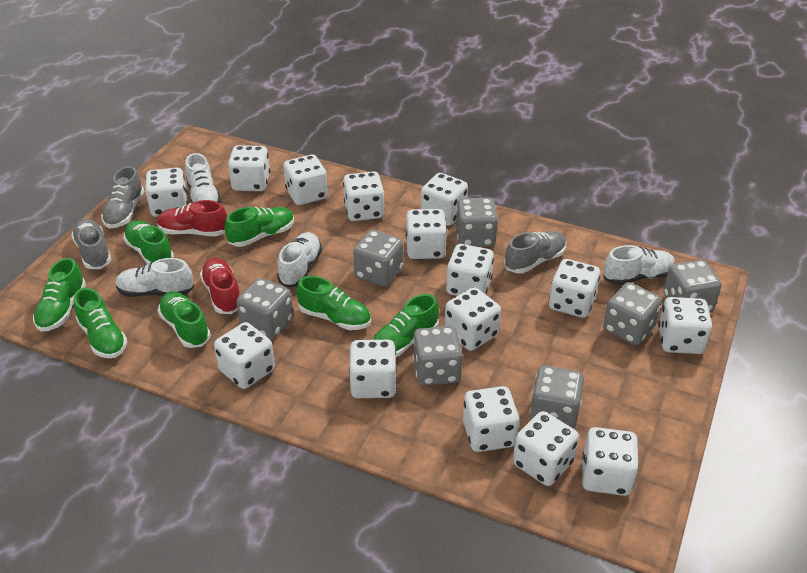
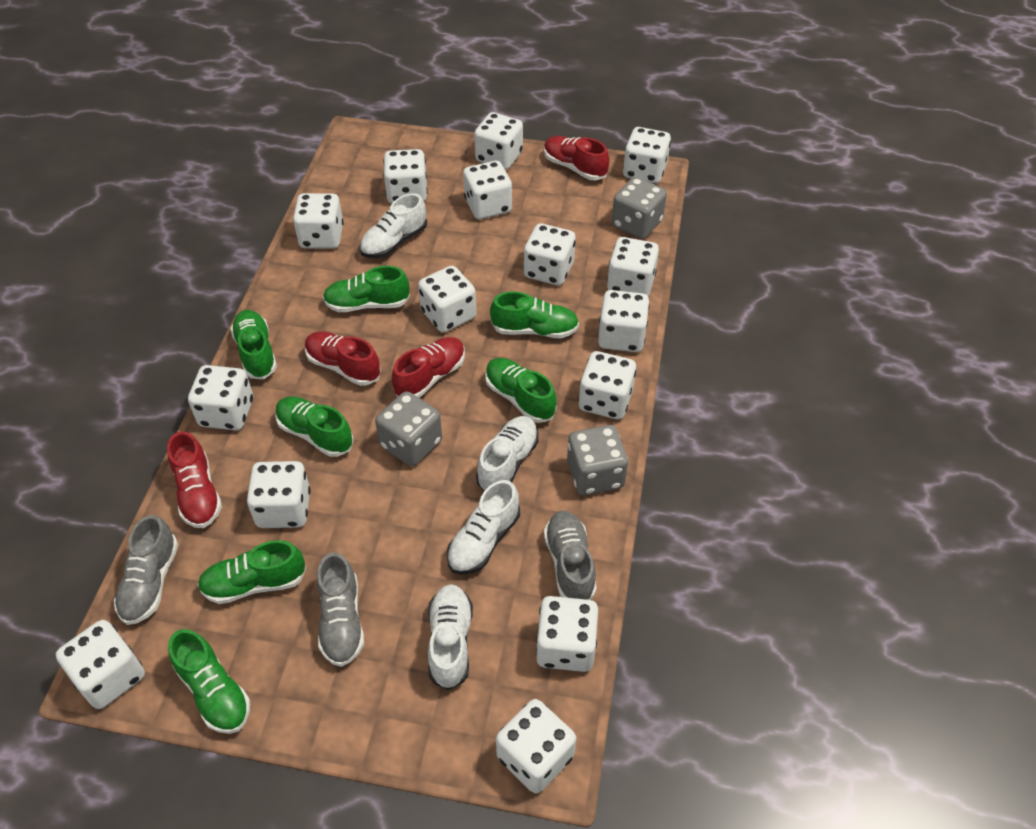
grey dice: [236,278,293,340] [353,230,403,287] [413,326,463,386] [456,198,498,247] [530,365,584,429] [603,282,662,345] [663,260,722,312] = 7 -> [375,391,442,466] [567,425,628,495] [612,177,667,239] = 3
red shoe: [157,200,227,236] [200,258,240,314] = 2 -> [167,431,222,528] [305,332,381,386] [392,337,465,398] [544,136,609,180] = 4

